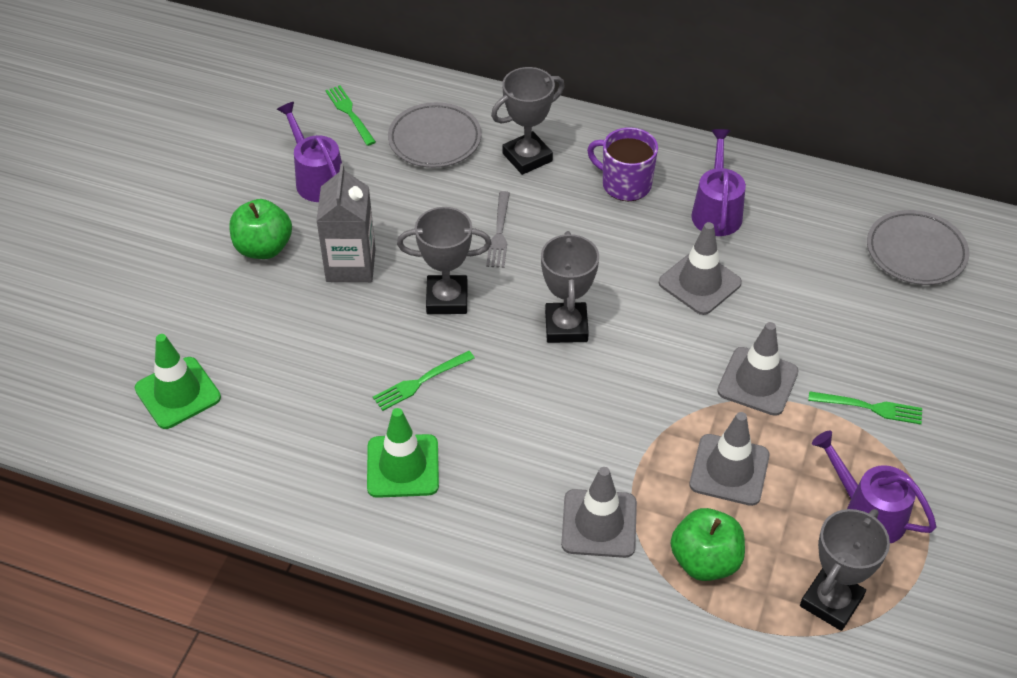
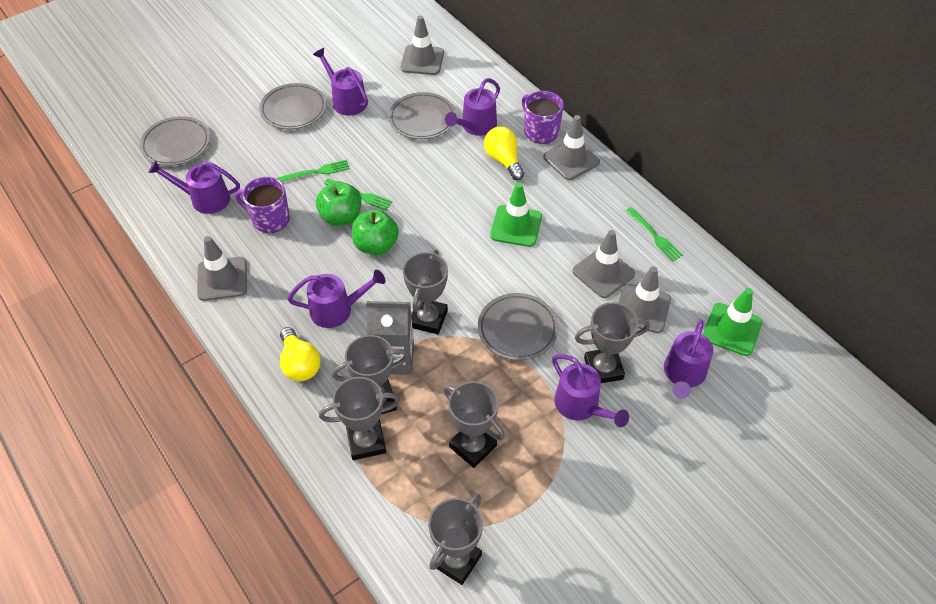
grey fork: [486,191,510,268] = 1 -> none = 0
grey plate: [388,102,482,168] [867,210,969,285] = 2 -> [140,116,210,166] [259,83,327,129] [389,92,456,139] [478,293,559,361] = 4
grey traffic cone: [561,467,637,558] [659,222,742,315] [690,412,770,506] [717,322,799,416] = 4 -> [197,236,247,301] [400,15,444,75] [543,115,600,180] [572,230,635,298] [618,266,671,333] = 5
grey trophy: [397,207,492,314] [491,67,565,175] [541,231,599,343] [800,509,890,631] = 4 -> [319,377,400,460] [332,335,409,414] [403,250,448,334] [428,494,483,585] [443,381,505,468] [575,302,650,383] = 6
purple mug: [587,127,658,201] = 1 -> [235,177,290,233] [522,91,564,144] = 2
purple watering can: [277,102,342,202] [691,129,746,236] [812,431,936,543] = 3 -> [148,160,240,214] [287,270,386,328] [313,48,368,116] [445,78,500,136] [552,354,629,427] [664,319,713,399] = 6
yellow light bulb: none = 0 -> [280,327,321,381] [484,127,524,180] = 2

